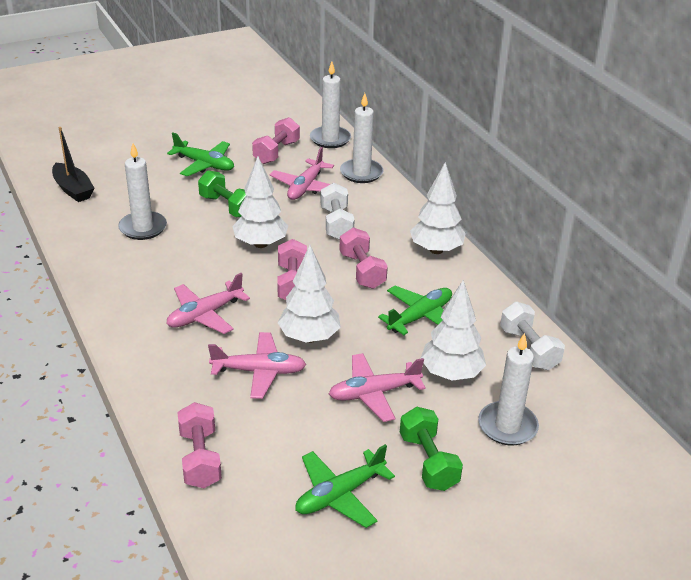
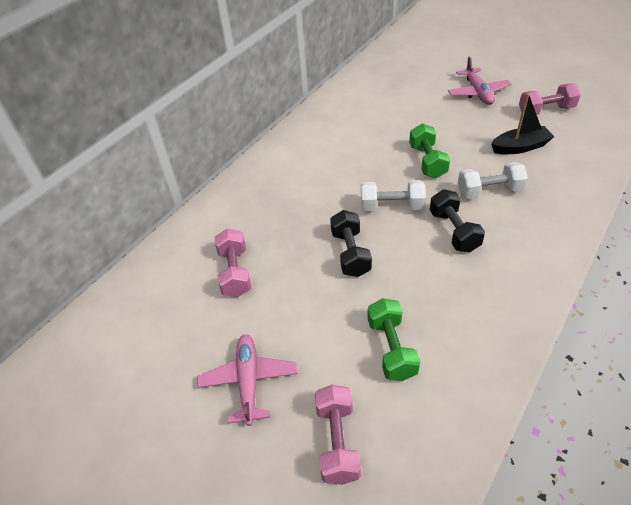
black dumbbell: none = 0 -> [330,210,372,277] [430,189,485,253] = 2
green plane: [167,133,234,176] [295,444,395,528] [378,286,452,335] = 3 -> none = 0
pink dumbbell: [177,402,222,488] [252,117,300,164] [277,239,307,300] [339,227,388,289] = 4 -> [214,228,251,297] [315,385,361,485] [519,83,581,115] = 3
pink plane: [166,273,250,334] [208,332,306,399] [269,147,334,200] [329,353,426,422] = 4 -> [197,334,297,426] [448,56,511,105] = 2
white candle: [118,143,167,240] [310,62,351,148] [340,93,383,183] [478,333,539,446] = 4 -> none = 0
white tree: [232,157,288,248] [278,245,341,343] [410,162,466,254] [420,280,486,381] = 4 -> none = 0

